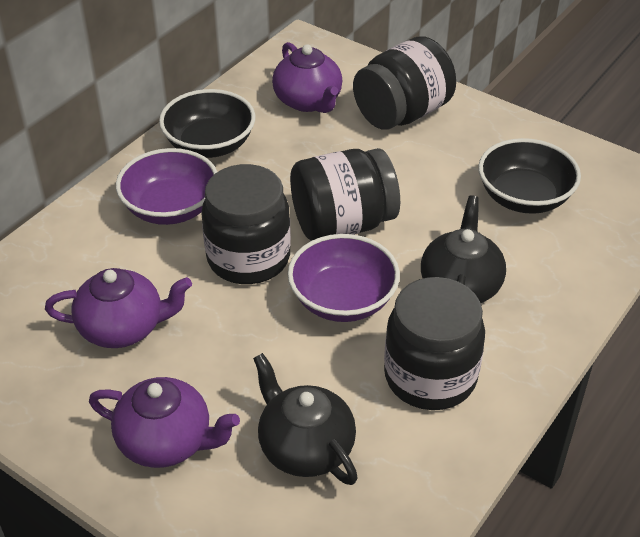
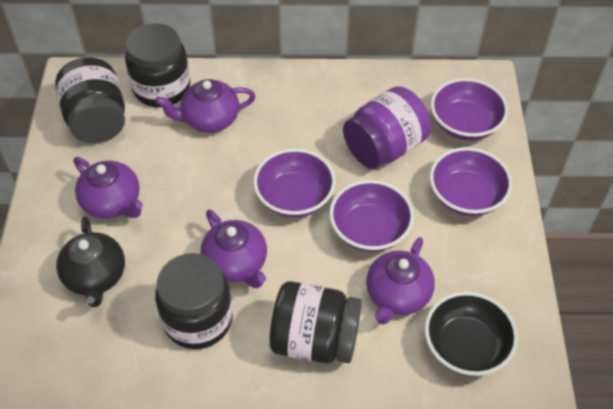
black bowl: [159,89,255,158] [478,138,581,214] = 2 -> [425,292,518,376] = 1
black teapot: [253,353,358,485] [421,196,506,303] = 2 -> [56,216,125,307] = 1
purple bowl: [116,148,217,225] [287,234,400,322] = 2 -> [253,148,336,217] [329,180,414,252] [430,147,512,216] [431,78,508,141] = 4
purple jar: none = 0 -> [343,86,431,169] = 1
purple teapot: [45,268,192,348] [89,377,240,468] [272,42,342,113] = 3 -> [74,157,143,219] [155,79,256,133] [201,210,267,288] [366,237,435,324] = 4

